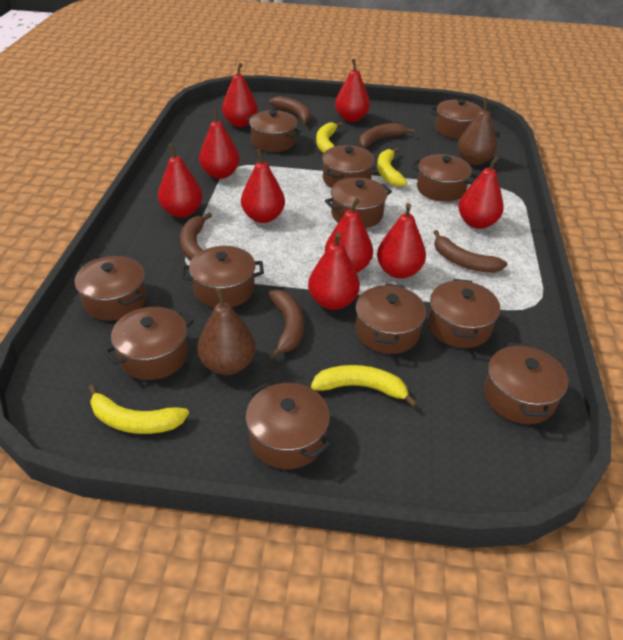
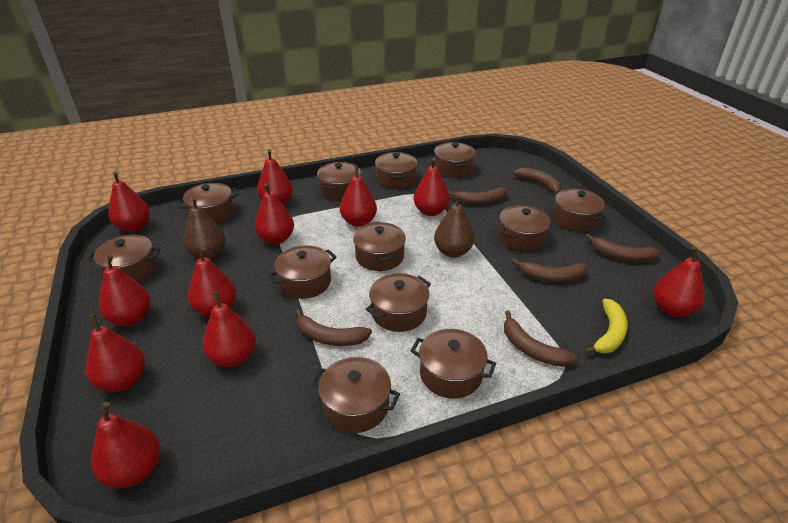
brown banana: [180,213,212,261] [269,96,311,125] [269,290,304,359] [359,123,415,148] [433,230,507,273] = 5 -> [295,309,372,346] [448,187,507,205] [504,311,578,367] [512,259,588,282] [513,168,561,193] [585,233,660,262] = 6
red pear: [158,143,203,218] [199,109,240,179] [222,63,258,127] [241,149,285,223] [308,232,360,310] [325,198,373,273] [335,59,370,122] [377,203,426,279] [458,156,504,229] = 9 -> [86,314,145,392] [91,402,160,488] [99,255,151,326] [108,172,150,232] [188,247,236,317] [203,291,256,367] [254,183,294,244] [257,149,293,205] [340,165,377,227] [414,158,450,216] [653,246,705,317] = 11
yellow banana: [88,385,189,434] [311,365,417,407] [316,122,343,153] [377,147,407,187] = 4 -> [584,299,628,354] = 1

